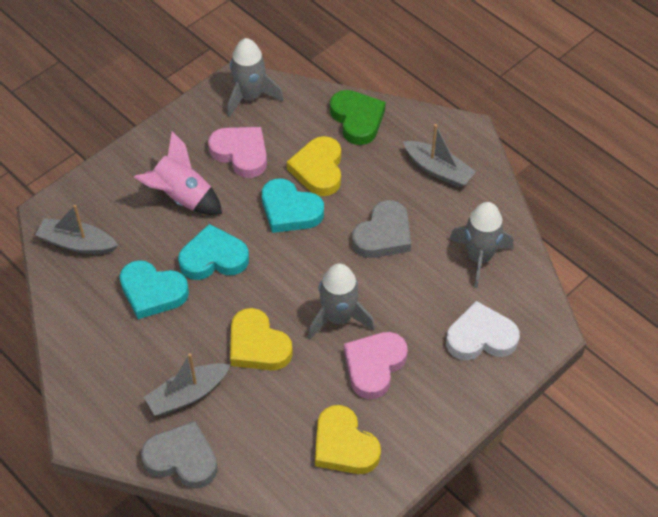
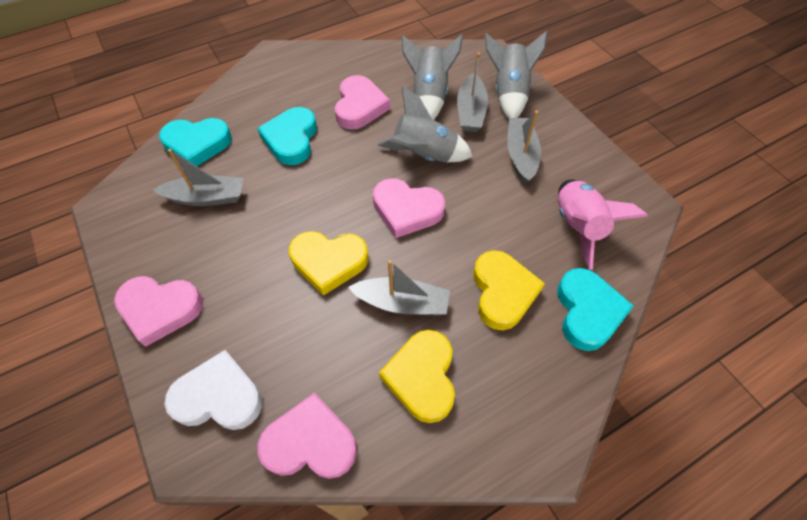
green heart: [330,90,386,145] = 1 -> none = 0
grey boat: [36,205,118,254] [144,353,230,416] [403,124,476,188] = 3 -> [153,149,243,206] [348,260,450,316] [457,52,488,132] [507,111,541,184] = 4
grey heart: [141,421,218,488] [352,200,411,258] = 2 -> none = 0
pink heart: [208,127,267,178] [344,332,408,399] = 2 -> [114,276,203,347] [257,393,357,479] [335,75,390,130] [373,178,445,238] = 4

